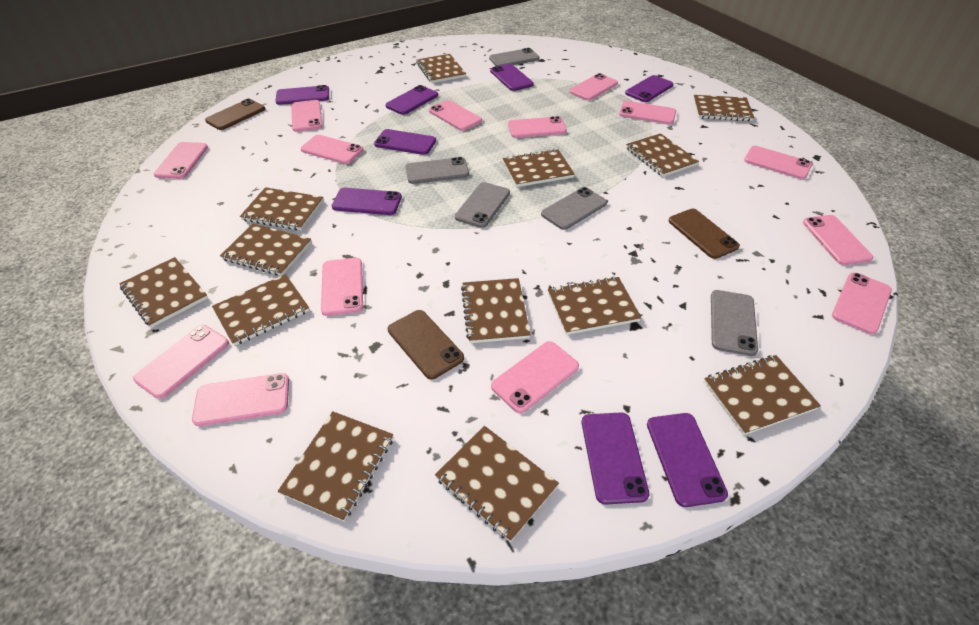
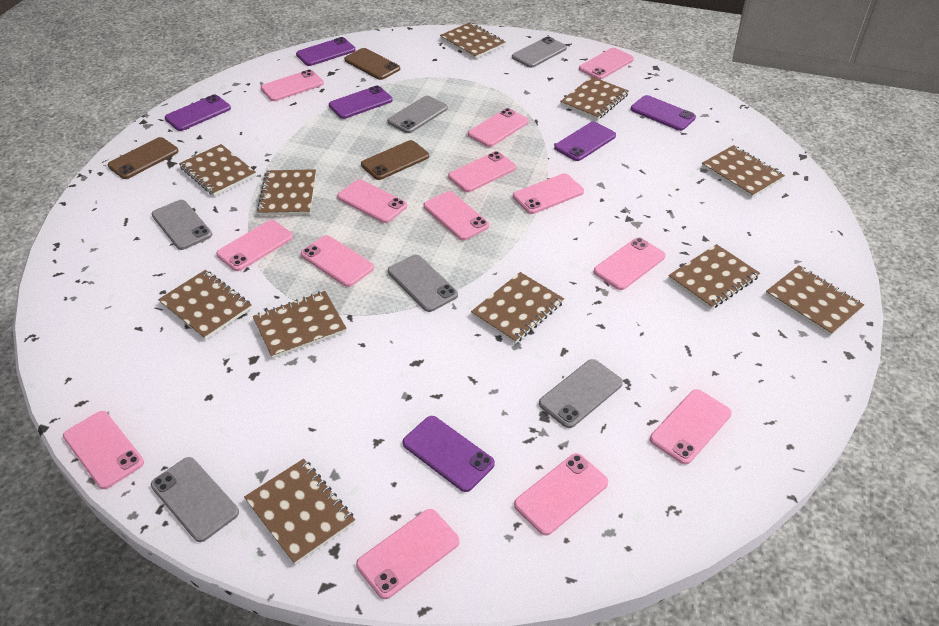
brown notebook: [119,257,208,328] [212,274,309,346] [220,223,311,276] [240,187,323,230] [278,411,393,522] [416,54,466,83] [435,426,559,542] [461,278,531,343] [503,149,575,187] [548,276,642,335] [626,133,699,177] [693,95,754,121] [704,355,821,435] = 13 -> [158,270,252,340] [179,144,256,196] [244,459,355,565] [253,291,347,359] [257,169,316,216] [440,22,505,59] [471,272,564,344] [560,77,629,120] [668,244,760,309] [702,145,785,198] [766,265,864,336] = 11
grey phone: [405,157,469,184] [455,182,510,228] [489,48,540,66] [541,187,607,230] [711,290,758,356] = 5 -> [151,457,239,542] [152,200,212,250] [387,96,448,133] [388,255,458,312] [512,36,567,68] [539,359,623,428] = 6
purple phone: [275,85,329,105] [332,188,402,215] [374,129,436,155] [385,85,438,115] [490,64,534,91] [582,413,649,505] [625,75,674,102] [647,413,728,507] = 8 -> [165,94,231,131] [296,37,355,66] [329,86,392,119] [403,416,495,492] [554,122,616,161] [631,95,696,131] = 6

